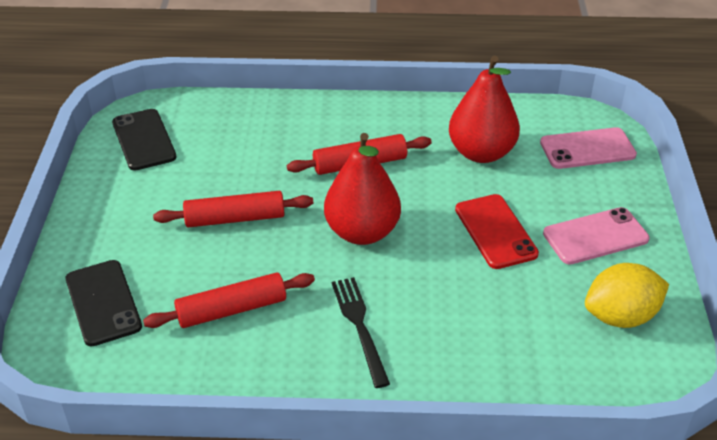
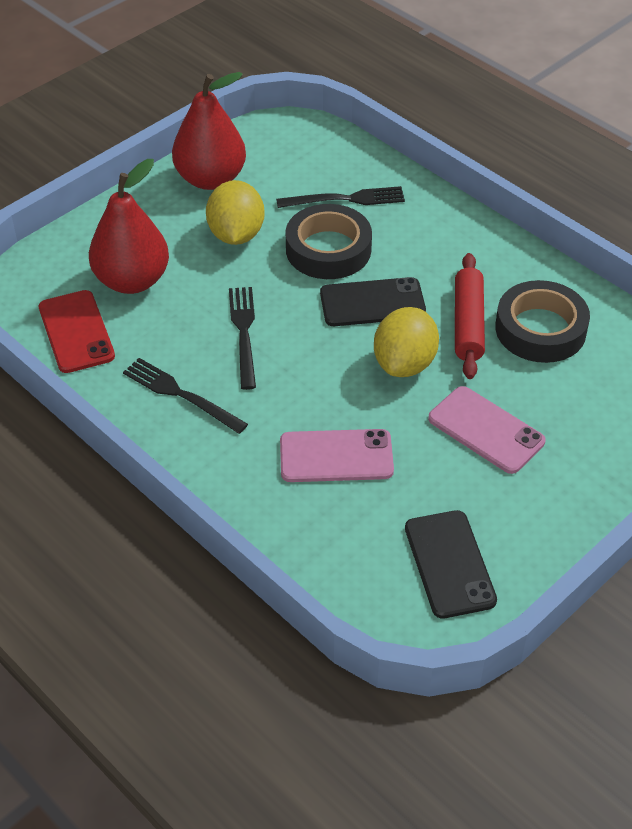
black fork: [332,277,390,388] = 1 -> [123,358,248,434] [229,287,256,390] [276,186,405,208] = 3
black tape: none = 0 -> [286,204,372,279] [495,280,590,363] = 2
red rolling pin: [143,272,315,328] [153,191,313,227] [287,134,432,175] = 3 -> [455,253,485,379] = 1
yellow lemon: [585,263,669,328] = 1 -> [206,180,265,245] [374,307,439,377] = 2

